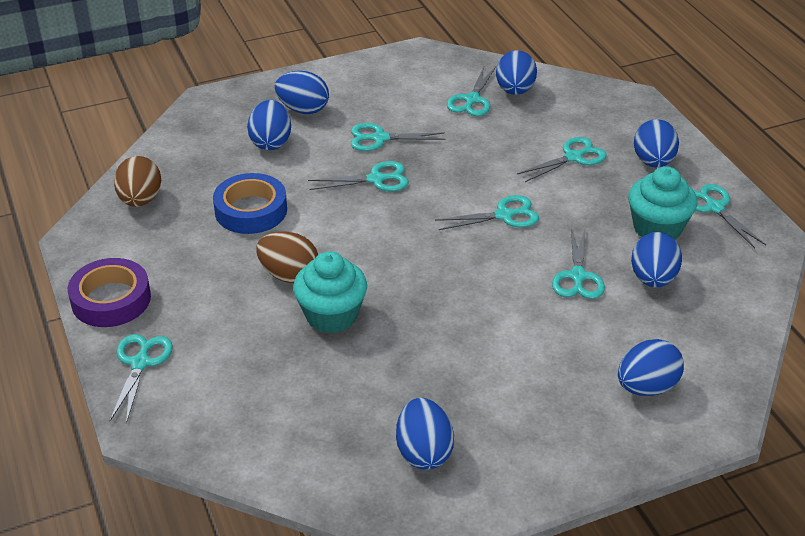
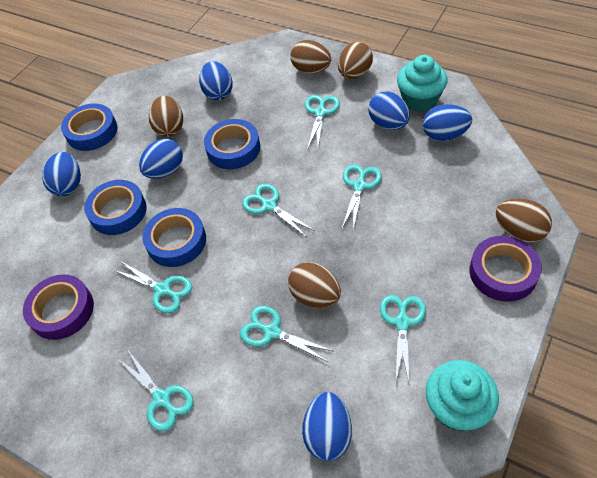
blue egg: [247,100,291,150] [275,71,329,114] [396,398,454,470] [496,50,537,95] [618,339,684,396] [631,232,682,288] [634,119,679,168] = 7 -> [42,152,81,196] [139,139,183,179] [199,61,233,100] [302,392,352,461] [368,91,410,130] [423,104,472,141] = 6
blue tape: [213,173,287,234] = 1 -> [61,103,117,151] [84,180,147,235] [142,208,206,267] [204,119,260,169] = 4
brown egg: [114,156,161,207] [256,231,318,283] = 2 -> [149,96,183,137] [288,262,341,308] [290,40,331,74] [338,42,373,79] [496,198,552,243] = 5
purple tape: [68,258,151,327] = 1 -> [23,275,94,340] [470,236,542,302] = 2
turquoise scissors: [110,334,173,424] [308,161,409,191] [351,123,445,151] [435,195,539,230] [447,67,496,116] [517,137,607,182] [552,227,605,299] [694,184,766,248] = 8 -> [113,261,192,313] [118,349,194,431] [240,306,333,362] [242,184,315,237] [305,95,340,147] [342,164,382,231] [380,295,426,384] = 7

